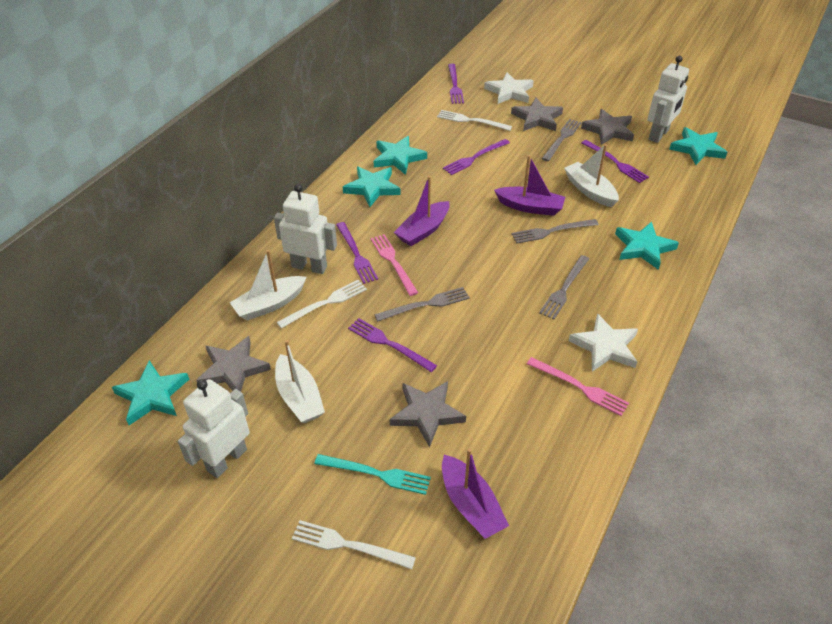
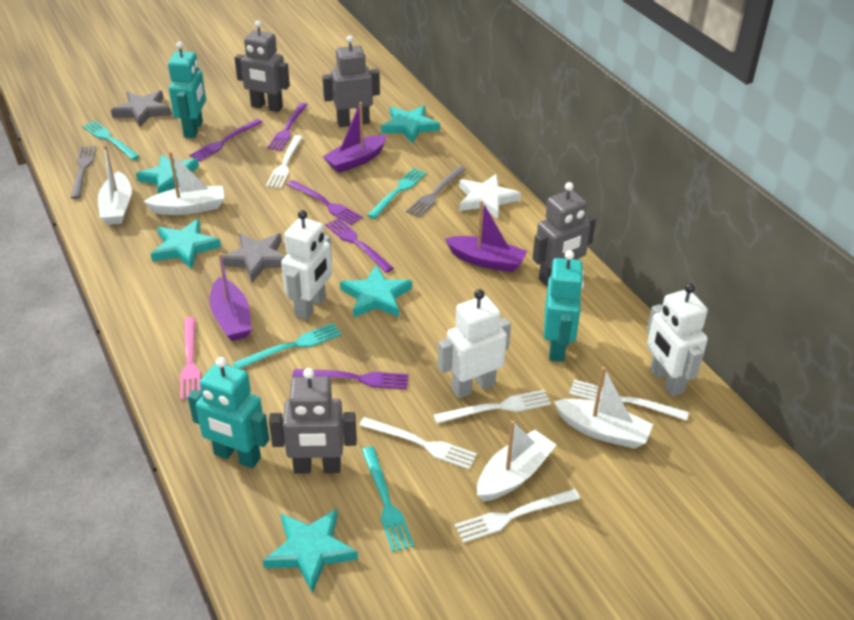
grey fork: [374,287,470,322] [511,219,599,244] [539,255,589,319] [542,119,581,161] = 4 -> [71,146,96,199] [406,166,466,217] = 2
grey robot: none = 0 -> [235,20,290,112] [269,368,357,474] [322,35,380,127] [533,182,596,286] = 4
grey star: [196,336,271,392] [389,381,466,447] [511,98,563,131] [581,109,634,145] = 4 -> [111,91,171,127] [222,233,285,282] = 2
pink fork: [371,234,418,296] [527,357,629,416] = 2 -> [180,317,201,400] = 1
turquoise fork: [314,454,431,495] = 1 -> [82,121,140,160] [233,323,342,369] [362,446,414,552] [367,168,426,219] = 4
turquoise robot: none = 0 -> [168,41,206,138] [188,357,269,469] [544,250,584,362] = 3
white boat: [230,250,306,321] [275,340,325,423] [564,144,619,207] = 3 -> [98,145,132,225] [143,151,224,215] [477,420,557,501] [554,367,653,449] = 4
white fork: [277,280,367,328] [292,520,416,569] [437,110,512,131] = 3 -> [266,135,303,188] [359,417,477,469] [434,390,551,424] [455,489,580,543] [569,380,689,421] = 5
white star: [484,72,534,104] [569,313,638,372] = 2 -> [459,174,521,219] = 1

